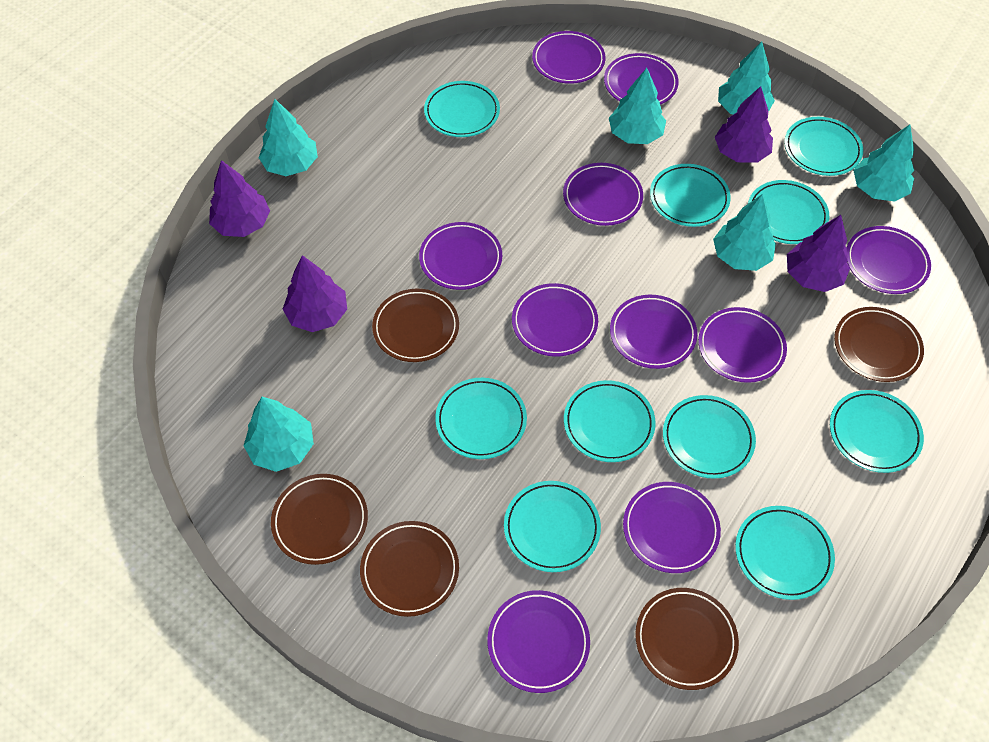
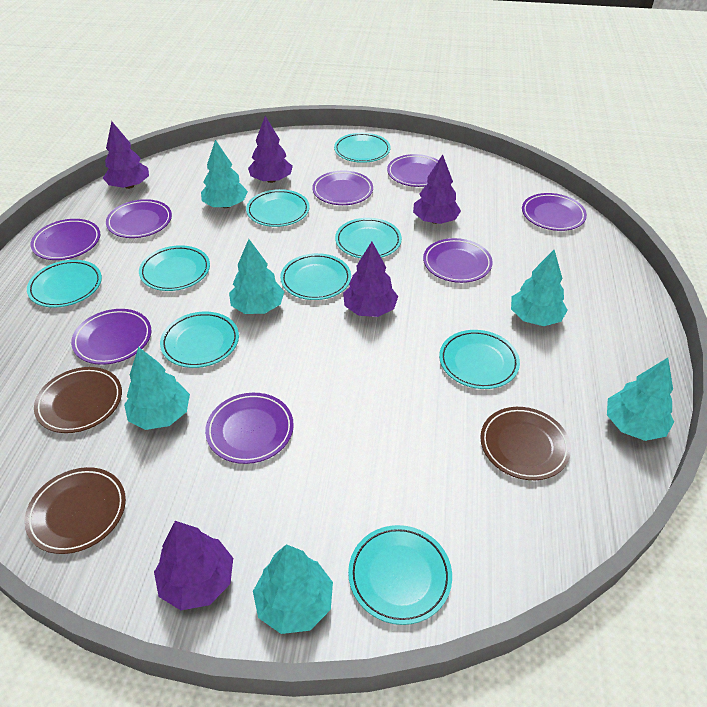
brown plate: [271,474,368,565] [360,521,459,617] [372,289,459,362] [635,588,739,690] [834,307,924,382] = 5 -> [24,467,126,554] [34,367,122,433] [480,407,571,480] = 3
purple plate: [419,222,502,290] [487,590,590,693] [512,283,598,357] [532,31,605,84] [563,163,643,226] [604,53,679,105] [610,295,697,369] [623,482,721,573] [698,307,787,383] [847,226,931,294] = 10 -> [31,219,100,260] [71,309,151,365] [106,199,172,238] [205,393,294,464] [312,171,373,205] [387,154,439,187] [423,238,493,283] [522,193,587,231] = 8
purple tree: [209,160,270,237] [283,255,347,332] [715,86,773,163] [787,215,850,292] = 4 -> [103,121,149,189] [154,521,233,610] [248,116,293,183] [343,242,398,317] [413,154,461,224] = 5
turquoise plate: [424,81,500,137] [435,378,527,459] [504,481,601,572] [564,380,656,462] [650,164,731,227] [663,395,756,479] [735,506,835,600] [748,180,829,244] [784,117,863,176] [830,390,924,473] = 10 -> [27,260,102,308] [139,245,210,291] [160,312,239,368] [246,189,310,227] [280,253,351,300] [334,133,391,163] [335,218,402,258] [348,525,452,625] [439,330,520,389] = 9

